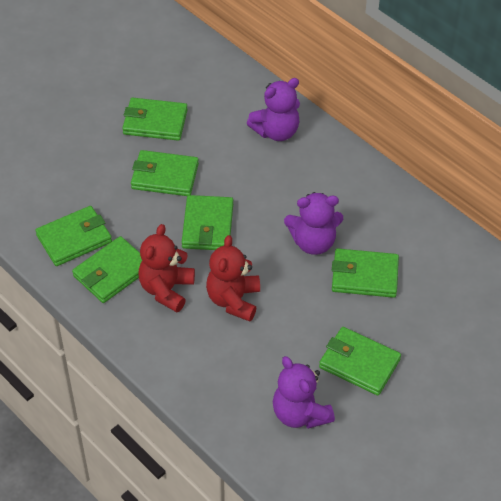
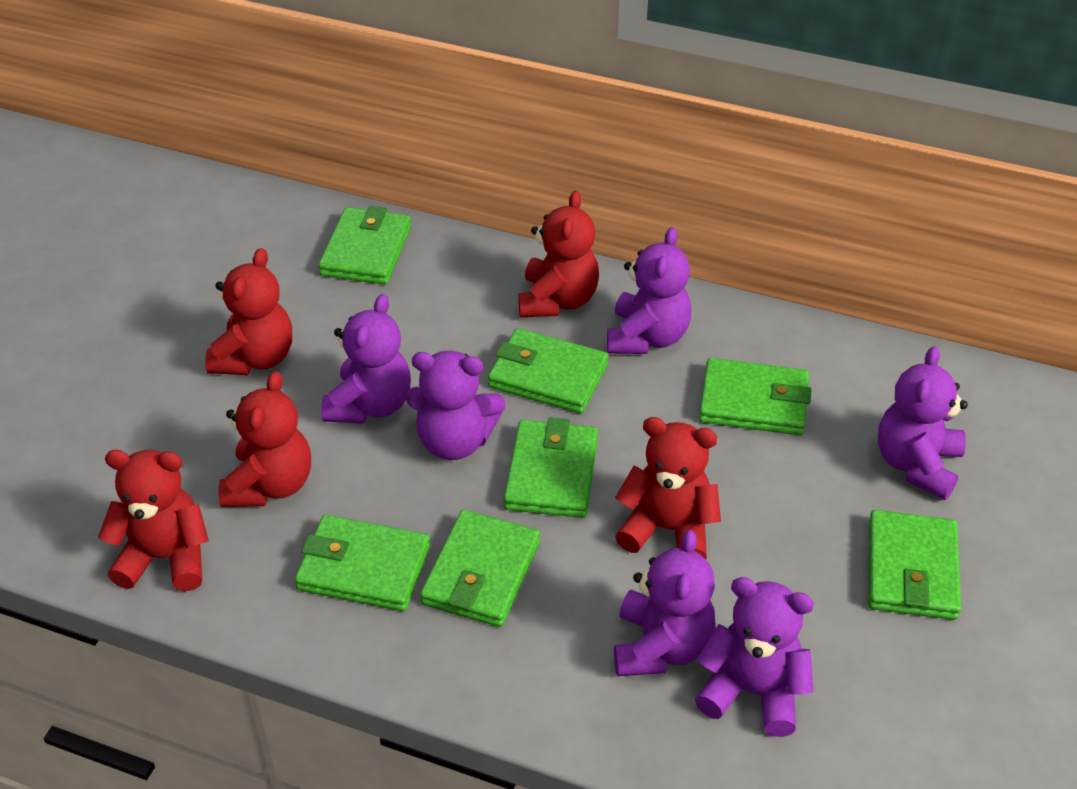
purple teddy bear: [247,78,300,141] [273,356,335,429] [284,192,343,255] = 3 -> [321,294,411,424] [406,351,506,460] [607,227,691,354] [614,530,716,676] [695,577,814,737] [878,346,968,500] = 6
red teddy bear: [138,224,195,312] [206,235,260,322] = 2 -> [98,450,209,591] [205,248,292,375] [218,371,311,507] [518,191,599,317] [615,417,721,559] = 5

